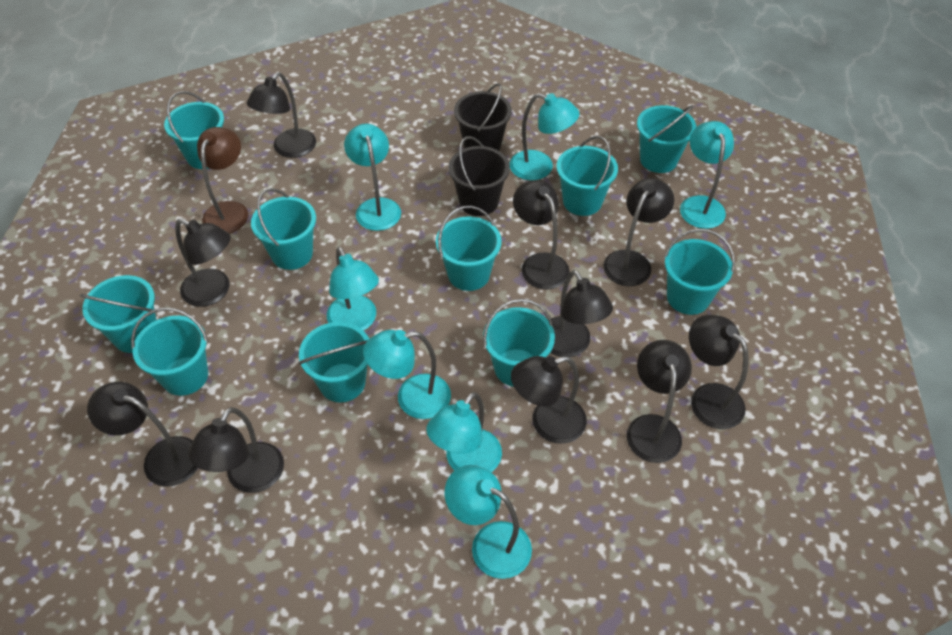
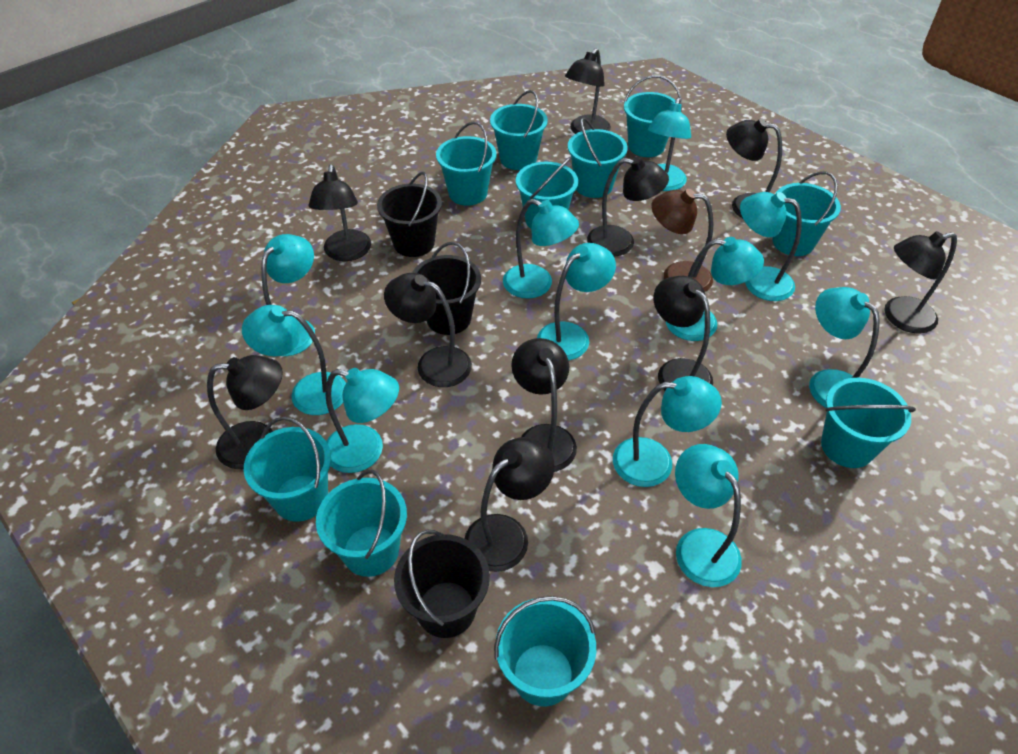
black bucket: [449,136,510,216] [454,83,512,151] = 2 -> [377,172,442,257] [394,530,490,638] [412,242,481,335] = 3
turquoise lamp: [327,247,379,331] [344,124,401,231] [363,330,451,419] [426,392,502,472] [445,465,532,579] [509,93,579,180] [680,121,734,229] = 7 -> [242,305,346,415] [261,234,315,356] [326,368,399,473] [503,199,579,299] [537,243,616,360] [613,376,722,487] [648,97,691,191] [666,237,764,341] [675,444,742,587] [740,192,802,301] [809,287,880,408] = 11

